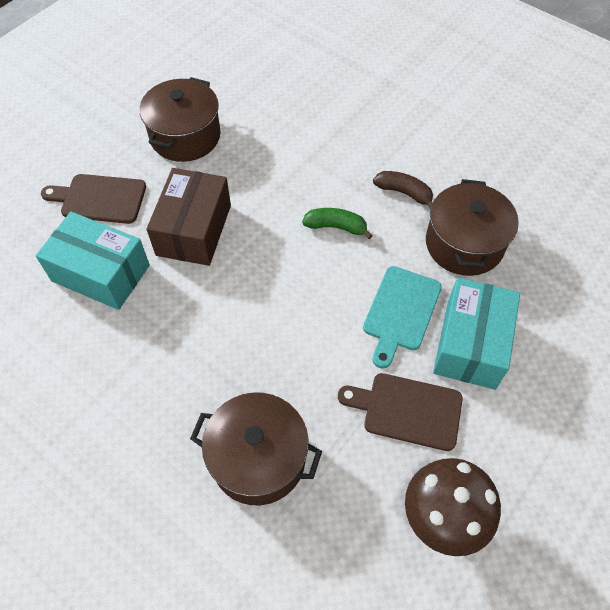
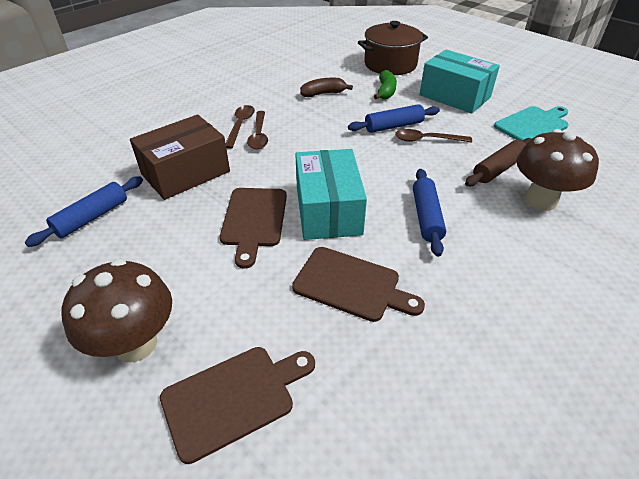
blue rolling pin: none = 0 -> [25,176,143,247] [348,104,440,133] [413,169,446,257] = 3
brown cutting board: [41,174,146,224] [338,373,463,451] = 2 -> [160,347,315,464] [220,188,287,269] [292,247,425,322] = 3
brown mushroom: [405,458,501,556] = 1 -> [61,258,172,362] [516,129,599,211] = 2
brown pot: [140,77,221,162] [190,393,322,505] [426,179,519,276] = 3 -> [358,21,428,75] = 1
brown rolling pin: none = 0 -> [465,138,532,186] = 1
brown spoon: none = 0 -> [226,105,255,149] [247,111,268,150] [395,129,472,142] = 3

